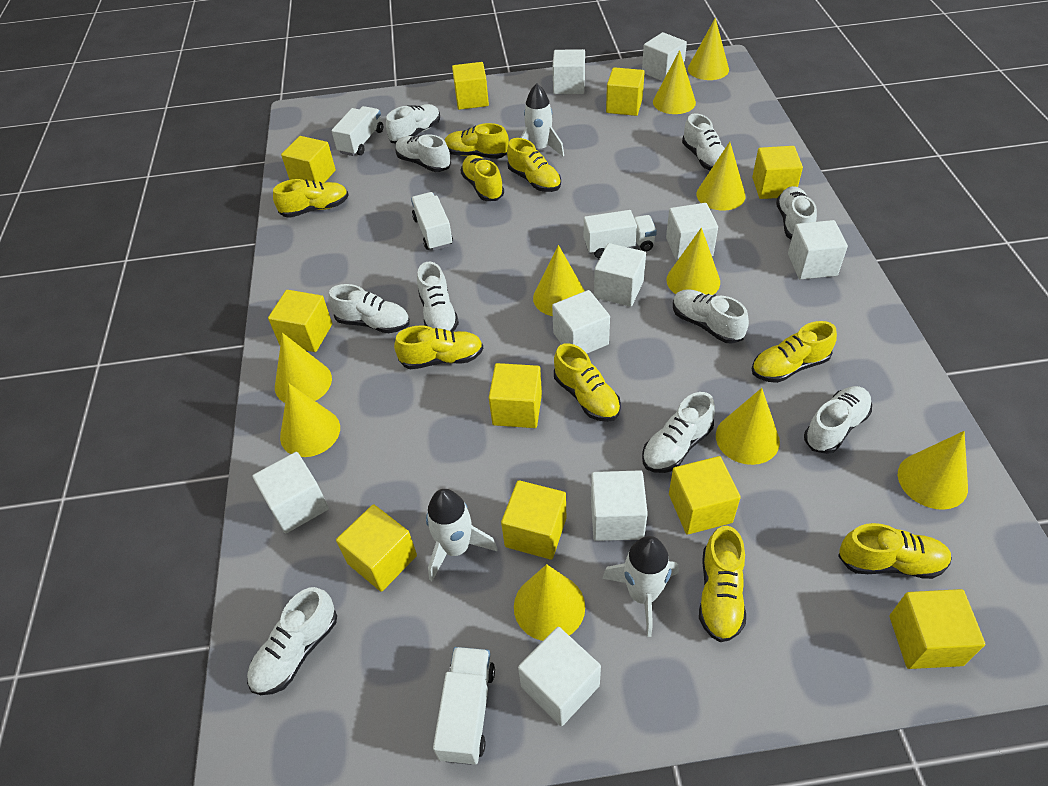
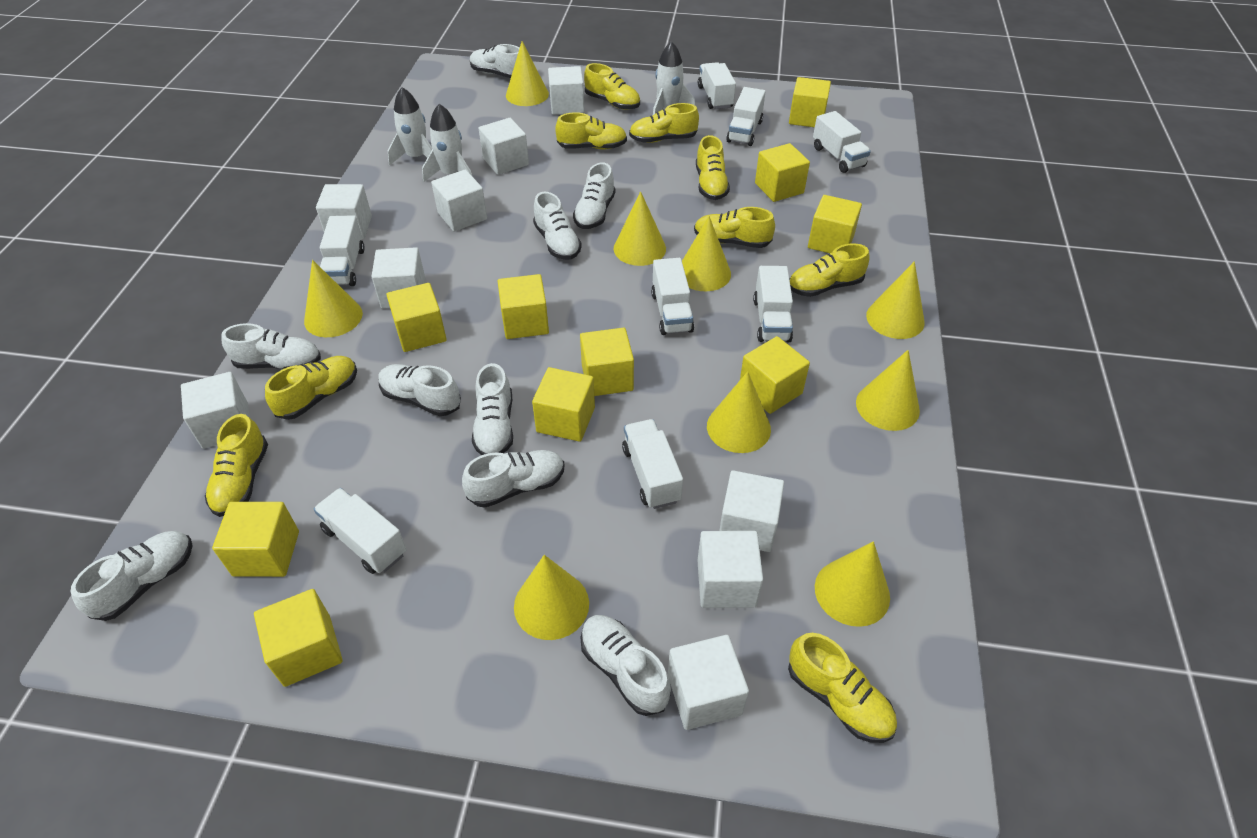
white shoe: [247,587,337,695] [328,284,410,333] [386,104,440,143] [395,134,451,172] [417,262,459,331] [642,392,715,473] [673,289,749,344] [682,113,725,170] [776,186,817,239] [804,386,872,454] = 10 -> [70,531,193,621] [221,323,321,369] [379,364,461,416] [462,450,564,508] [470,44,519,78] [472,363,513,455] [533,192,582,260] [573,163,615,229] [581,615,671,716] = 9
white truck: [331,106,383,156] [411,192,453,251] [433,647,495,765] [584,210,657,259] = 4 -> [314,488,407,574] [320,215,365,286] [622,419,683,509] [651,258,694,335] [698,62,736,109] [726,87,766,146] [753,266,793,342] [813,111,871,173] = 8
yellow cone: [275,333,332,403] [280,383,340,457] [514,564,585,641] [533,245,585,316] [653,50,696,114] [666,228,720,295] [688,18,729,80] [696,142,746,211] [716,388,780,465] [898,431,968,510] = 10 -> [304,260,363,337] [506,41,549,106] [514,555,589,640] [614,191,666,266] [682,216,731,291] [707,371,771,453] [815,541,890,627] [856,350,920,431] [866,261,925,339] = 9

